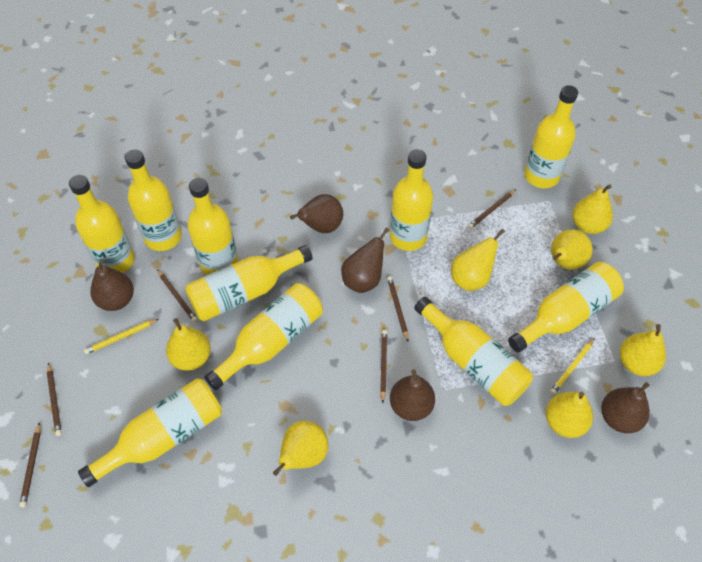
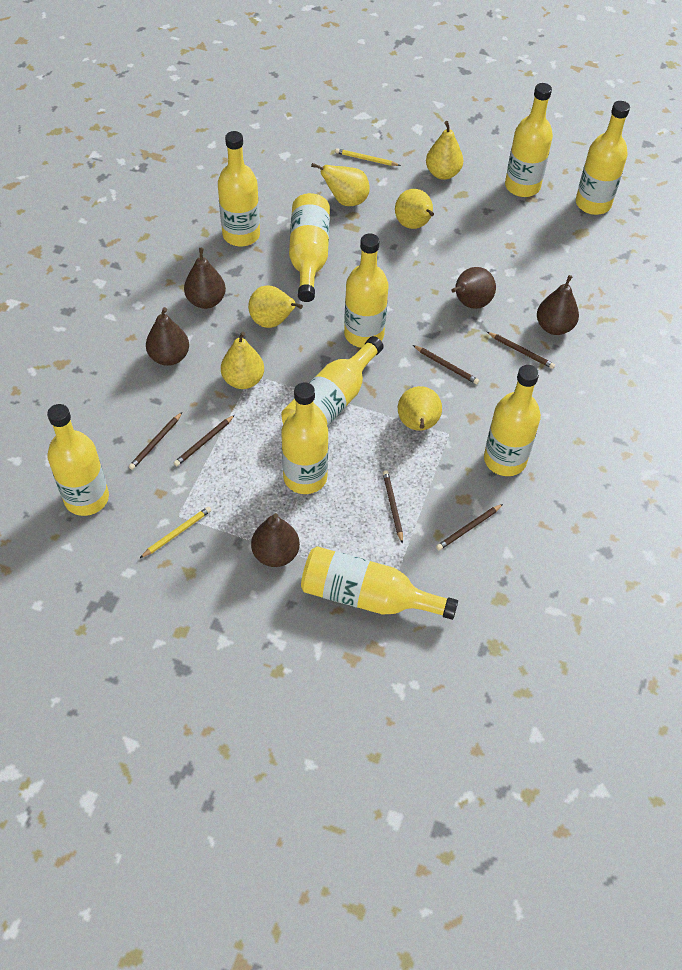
yellow pear: [166,318,211,371] [273,421,328,476] [451,229,505,291] [546,392,593,438] [551,229,593,270] [573,184,613,234] [620,324,666,376] = 7 -> [221,331,264,389] [248,286,303,328] [311,163,370,206] [395,189,434,229] [398,386,442,431] [426,121,463,180] = 6

